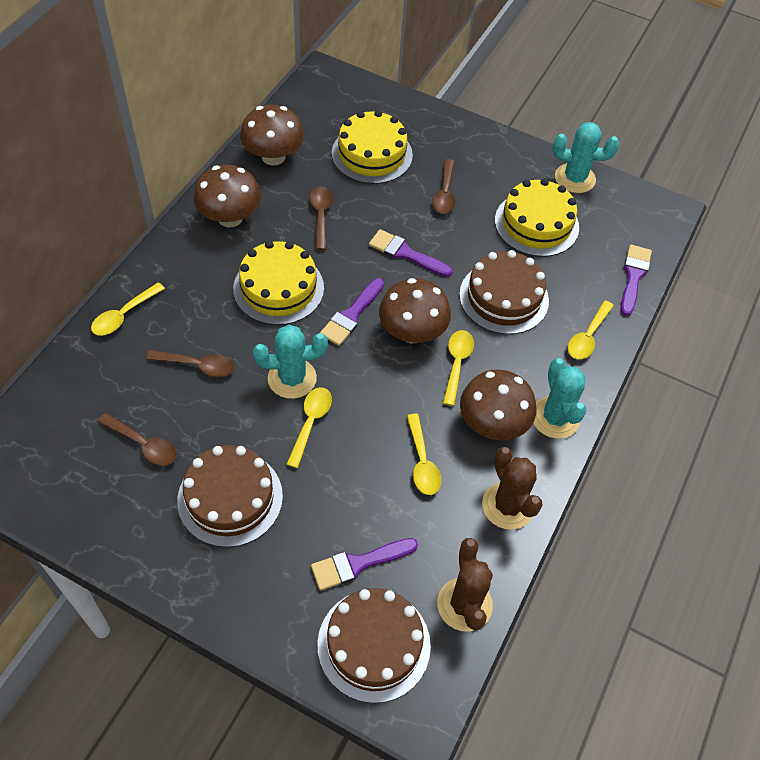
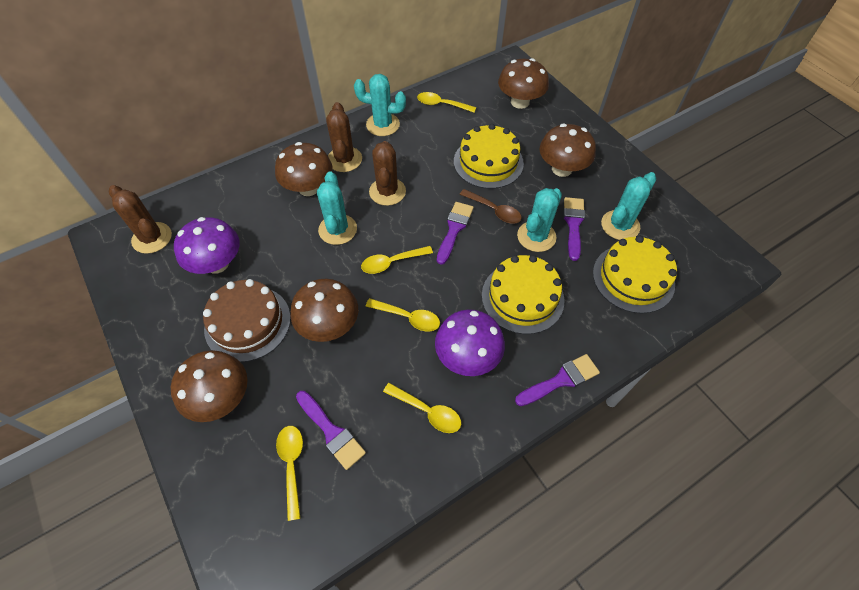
brown cactus: [437,538,493,632] [482,447,542,530] = 2 -> [109,185,172,254] [326,102,362,172] [369,141,406,206] = 3
brown cake: [177,445,283,547] [317,588,431,703] [459,250,549,334] = 3 -> [203,279,291,362] = 1
brown mushroom: [194,165,261,228] [240,105,304,165] [379,278,451,343] [460,369,536,440] = 4 -> [171,350,248,422] [275,142,333,196] [291,279,358,342] [498,58,549,109] [539,124,596,177] = 5
brown spoon: [98,413,177,466] [146,350,234,377] [310,186,333,250] [433,159,456,213] = 4 -> [460,189,522,224] = 1
purple mushroom: none = 0 -> [174,217,240,274] [435,309,505,376] = 2
turquoise cactus: [253,325,328,399] [533,358,586,439] [553,122,619,193] = 3 -> [317,171,357,245] [354,74,406,136] [517,188,562,252] [601,172,656,240] = 4

